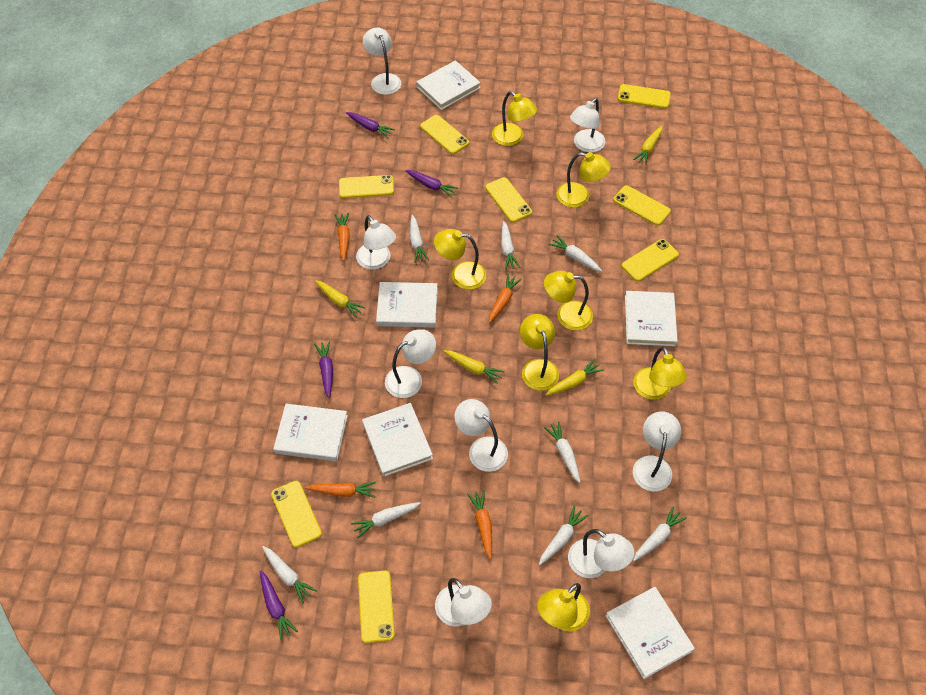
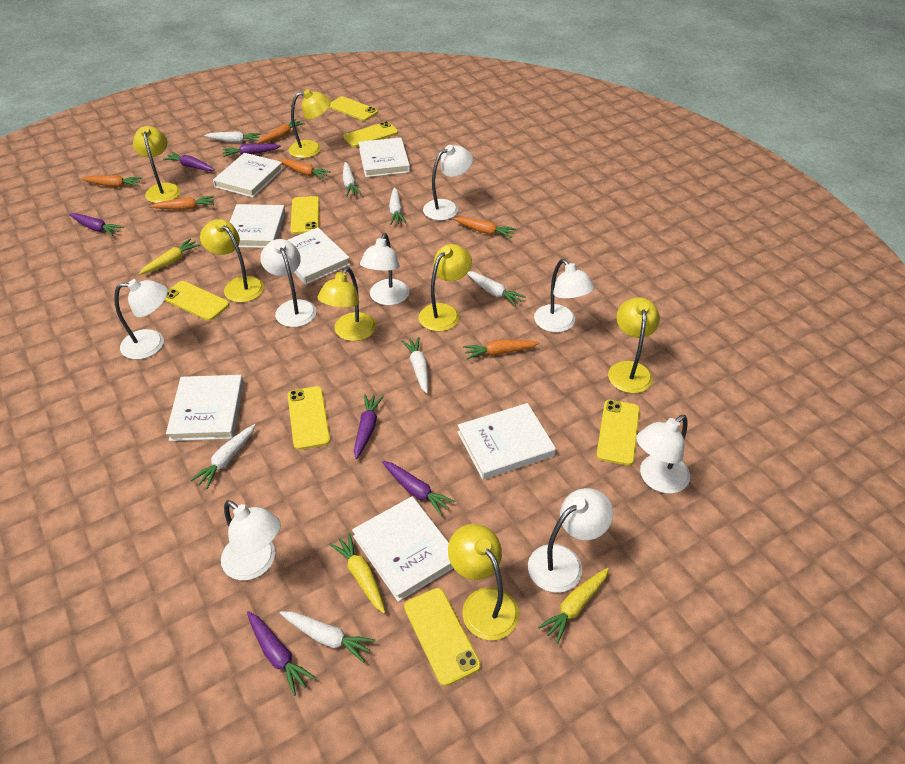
orange carrot: [305,482,376,498] [334,213,350,261] [468,490,492,559] [489,274,522,323] = 4 -> [81,175,142,187] [150,196,214,210] [257,119,305,143] [279,159,331,179] [453,217,516,238] [463,340,539,360] = 6
purple carrot: [260,571,298,641] [314,341,333,398] [346,112,395,138] [406,170,458,197] = 4 -> [69,213,123,236] [163,152,215,171] [222,143,281,157] [247,611,316,696] [354,394,384,459] [382,461,456,516] = 6
white book: [273,404,348,461] [362,403,433,477] [376,282,438,328] [416,60,481,110] [606,587,695,679] [625,291,678,346] = 6 -> [166,375,244,441] [213,153,283,198] [230,204,286,248] [287,227,351,284] [352,496,453,602] [358,137,410,177] [458,403,556,480] = 7
white carrot: [262,546,317,603] [351,502,421,538] [410,215,429,263] [501,221,520,270] [539,506,589,565] [544,421,580,483] [549,235,602,272] [633,507,687,561] = 8 -> [191,424,255,489] [204,131,261,143] [280,611,375,663] [343,162,361,196] [389,187,406,224] [401,337,428,394] [467,271,525,306] = 7
yellow carrot: [315,280,366,318] [444,350,505,384] [545,359,604,396] [633,126,662,165] = 4 -> [139,238,200,275] [329,533,385,613] [538,568,609,644] = 3
yellow phone: [271,481,322,548] [339,175,394,198] [358,570,395,643] [420,115,469,154] [485,177,532,222] [613,185,671,226] [618,84,671,109] [622,239,679,281] = 8 -> [164,281,230,321] [288,386,330,450] [290,196,319,234] [329,96,378,121] [343,121,398,147] [404,588,481,686] [596,400,640,466] = 7

